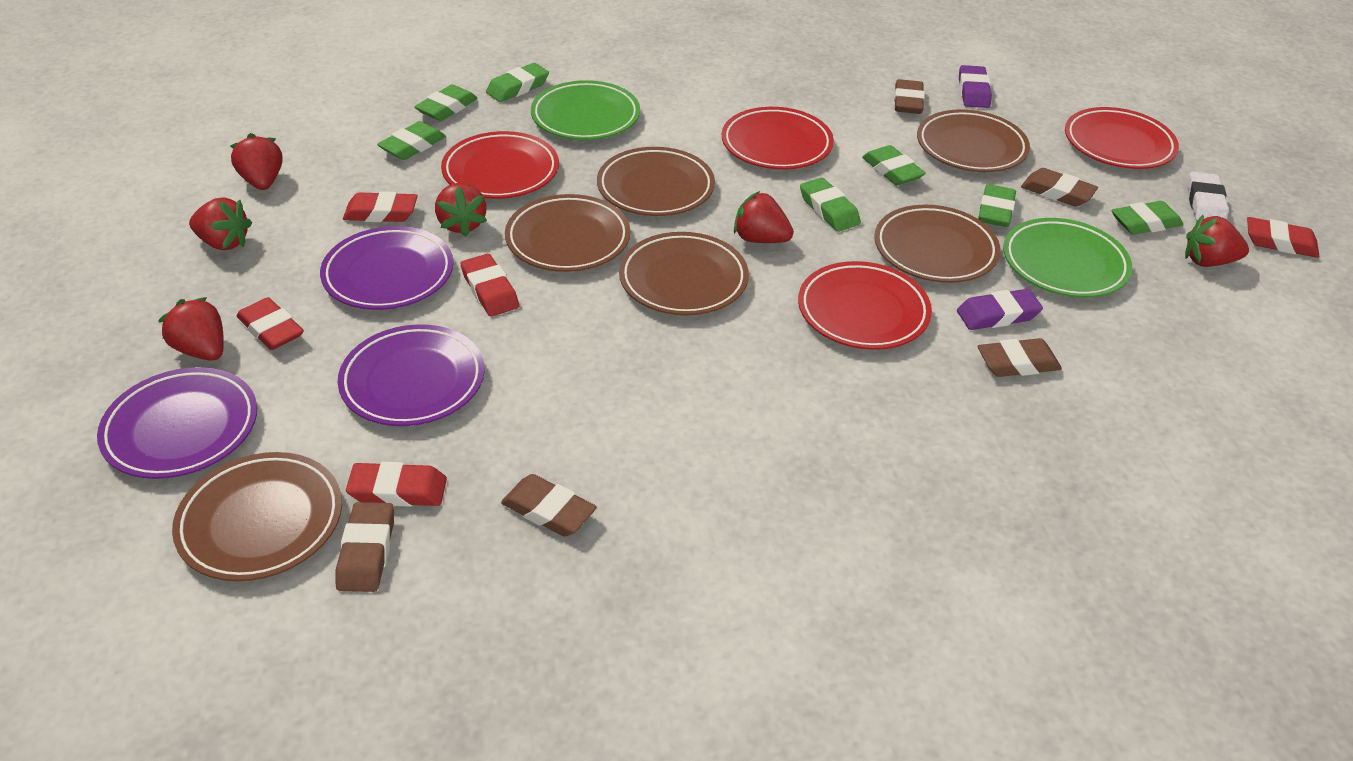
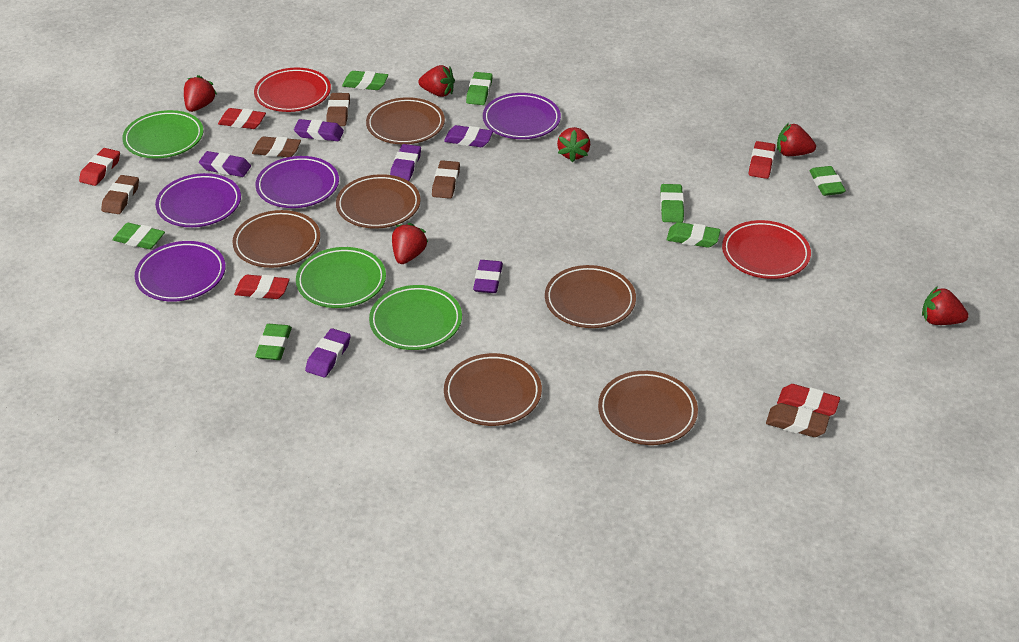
green plate: [531,80,640,140] [1003,218,1132,298] = 2 -> [122,110,203,158] [296,247,386,308] [369,285,462,350] = 3
purple eraser: [957,289,1043,330] [959,65,992,108] = 2 -> [199,151,251,177] [294,119,344,141] [305,328,351,377] [390,144,421,181] [444,125,493,147] [473,260,503,293] = 6
purple plate: [97,367,257,479] [320,226,453,310] [338,324,485,426] = 3 -> [135,241,226,302] [155,173,241,227] [255,156,339,208] [483,93,561,139] = 4
red plate: [441,131,559,199] [722,107,834,170] [798,261,932,350] [1065,107,1179,169] = 4 -> [254,68,331,112] [722,220,811,279] = 2
white eraser: [1187,171,1229,220] = 1 -> none = 0

